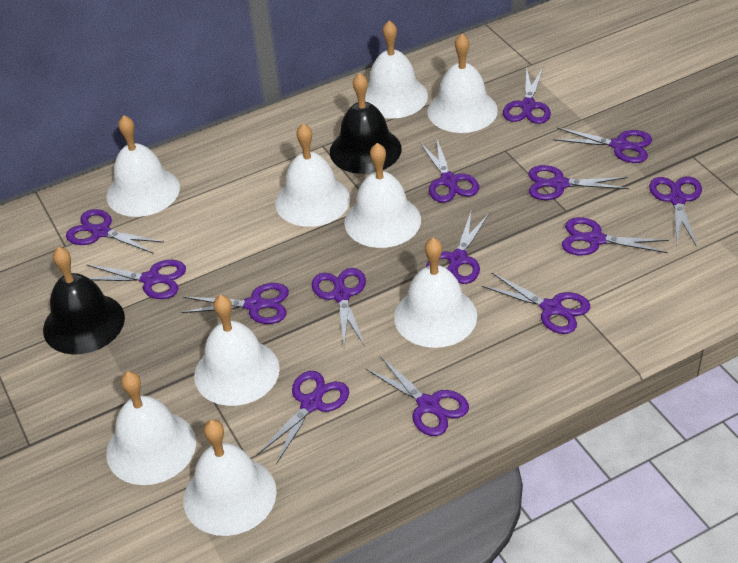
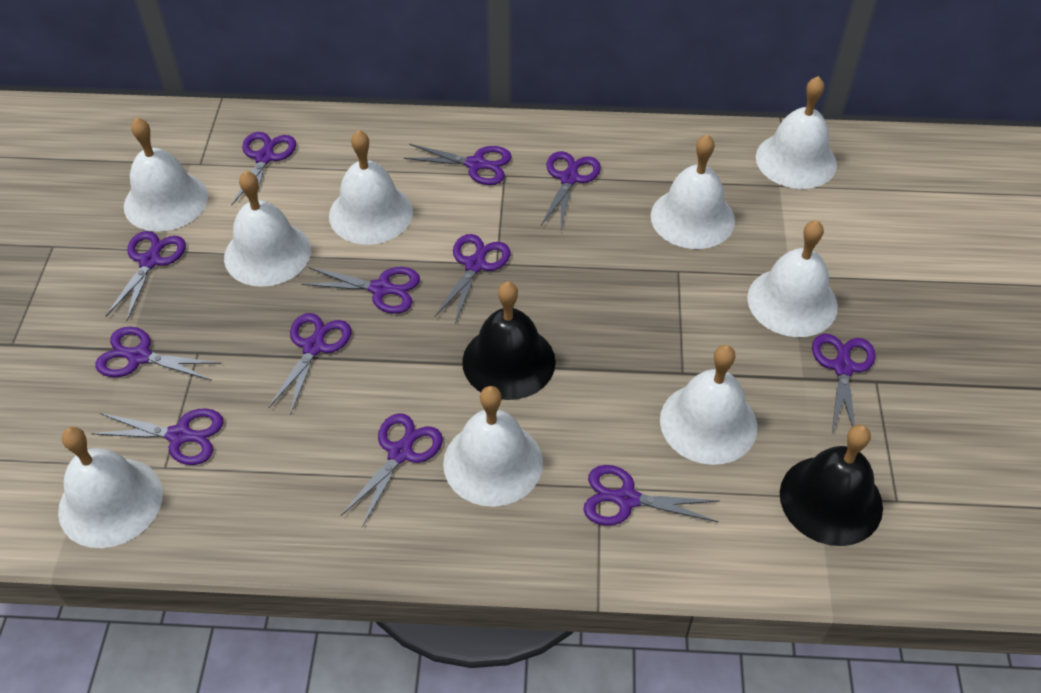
purple scissors: [66,209,164,254] [87,260,186,299] [181,283,289,324] [258,371,349,464] [312,268,366,347] [365,356,469,436] [420,137,479,203] [426,212,489,284] [482,273,590,334] [503,68,551,124] [528,165,629,200] [553,127,652,163] [562,217,669,255] [649,177,702,247] = 14 -> [91,408,224,465] [95,327,222,381] [106,231,186,320] [232,132,296,205] [268,313,351,415] [301,267,420,314] [341,414,443,527] [404,144,512,185] [434,234,510,323] [541,151,601,228] [583,465,719,526] [812,334,876,433] = 12

